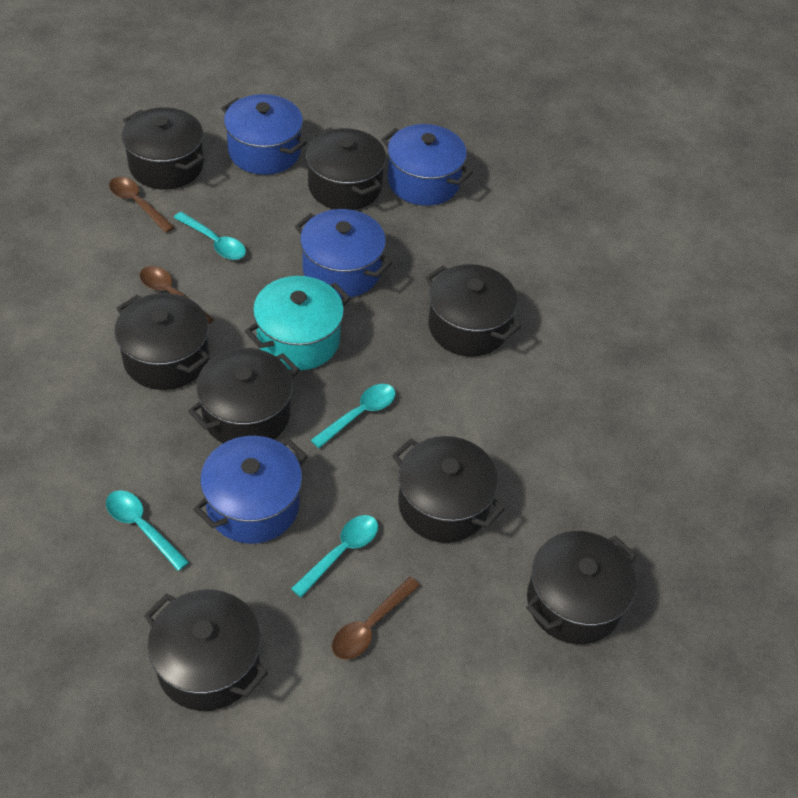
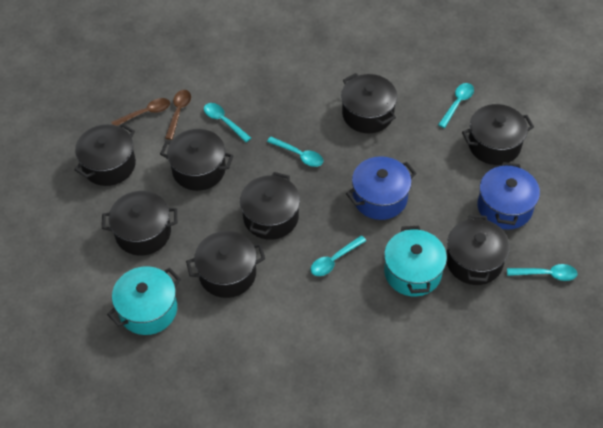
blue pot: [193,436,308,544] [221,94,307,175] [295,209,392,298] [381,124,473,206] = 4 -> [346,156,417,220] [478,162,540,230] = 2
brown spoon: [109,177,175,233] [140,266,214,324] [332,577,420,660] = 3 -> [111,98,170,126] [165,90,191,140] = 2
turquoise pot: [245,276,351,370] = 1 -> [107,266,181,335] [384,226,447,296] = 2
turquoise spoon: [106,490,189,571] [174,212,246,260] [291,515,378,598] [311,384,396,448] = 4 -> [204,103,251,142] [267,137,323,167] [311,235,366,276] [438,83,474,128] [507,264,577,281] = 5

